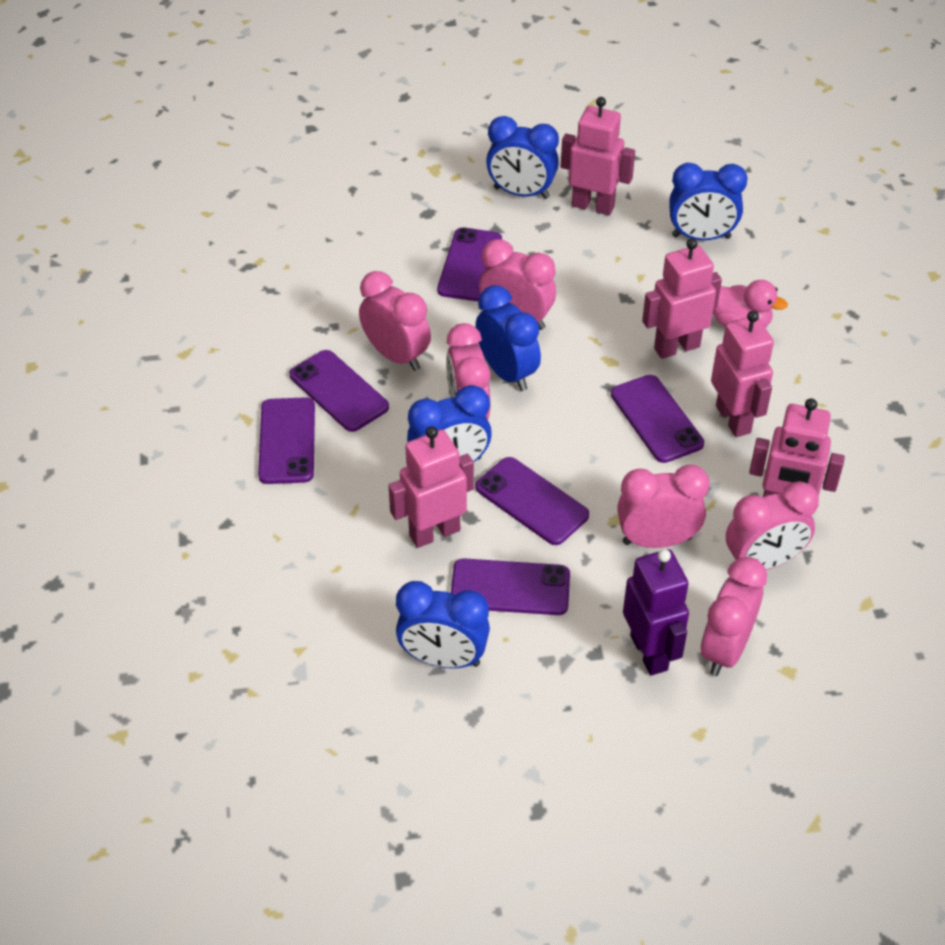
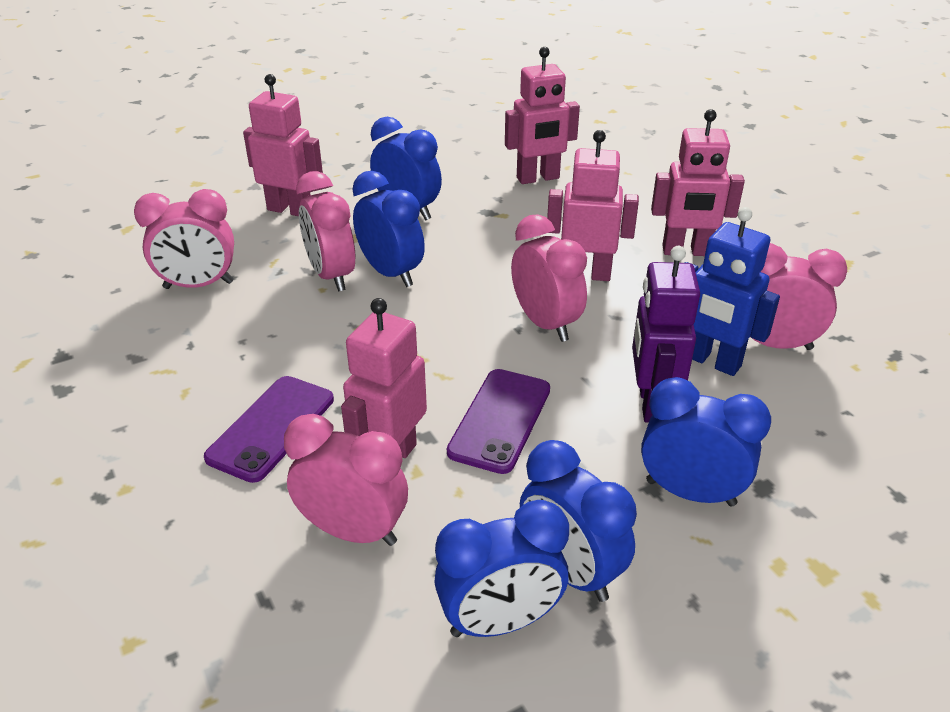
blue robot: none = 0 -> [685,207,780,376] = 1
pink clock: [359,271,431,371] [446,323,491,420] [479,239,556,330] [617,465,710,548] [700,557,767,676] [726,481,819,570] = 6 -> [134,189,234,289] [284,414,408,546] [296,171,355,292] [511,214,587,342] [752,243,847,350] = 5
pink duck: [713,280,788,328] = 1 -> none = 0
purple phone: [258,397,315,484] [290,350,389,432] [437,227,502,301] [451,558,570,615] [476,457,589,545] [611,375,704,463] = 6 -> [204,376,334,483] [447,369,550,474] = 2

